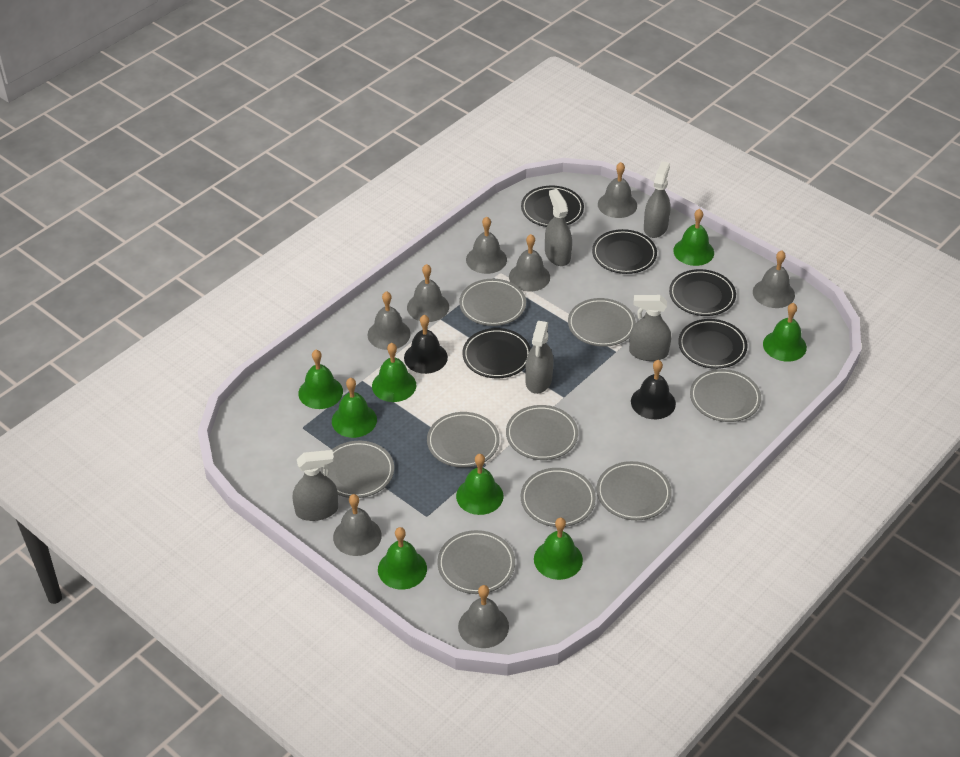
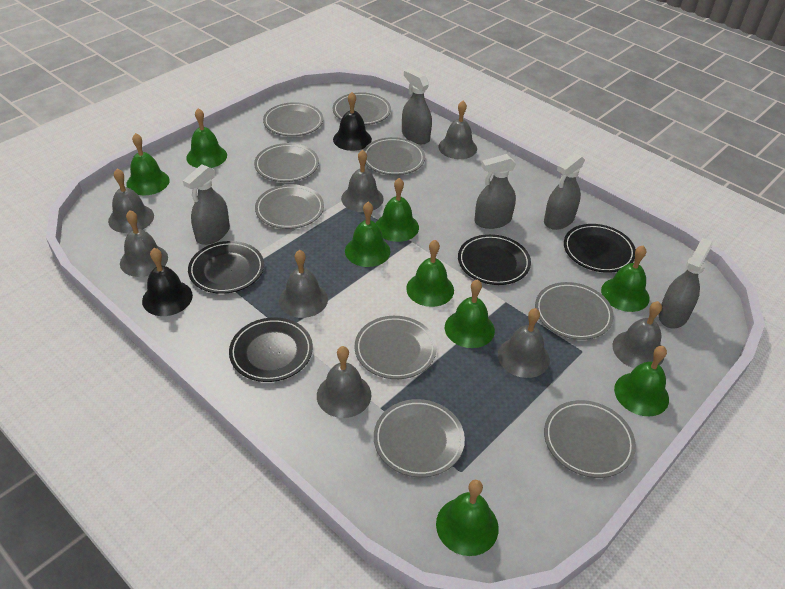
black plate: [463,328,531,378] [521,185,584,227] [592,229,657,274] [669,269,736,316] [678,319,748,369] = 5 -> [188,241,264,294] [229,317,313,382] [458,234,531,285] [564,224,636,273] = 4
green bell: [298,350,343,409] [332,378,377,438] [372,343,416,402] [378,527,427,590] [456,454,504,515] [534,518,583,580] [673,209,714,266] [763,303,807,362] = 8 -> [126,133,170,195] [186,108,227,168] [345,202,391,267] [376,178,419,242] [406,240,454,307] [436,480,499,556] [445,279,495,348] [601,246,650,312] [614,346,669,416] = 9

